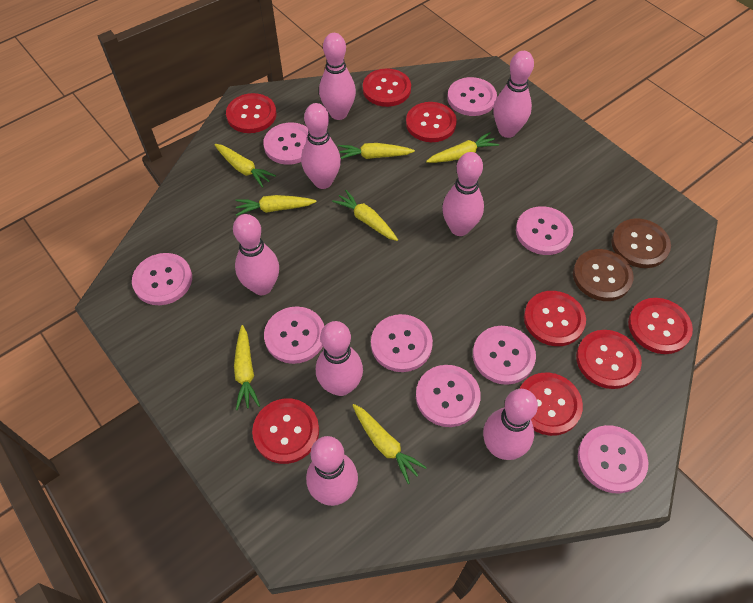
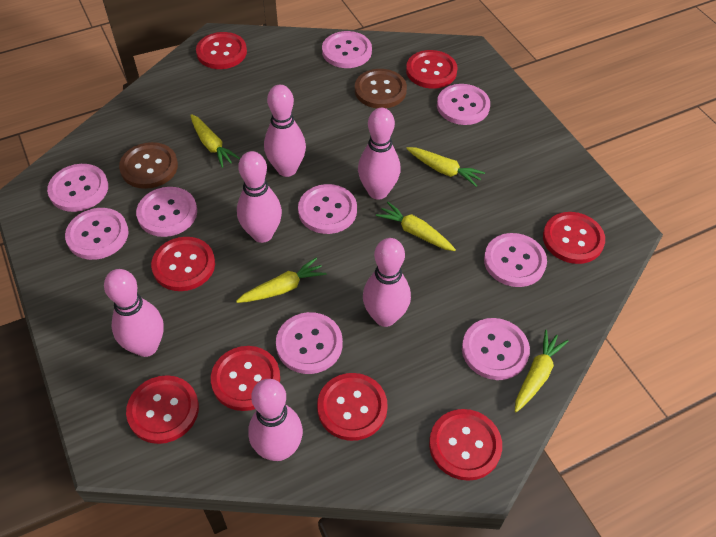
pink bowling pin: [233,214,279,295] [301,103,341,189] [306,436,358,506] [316,321,363,396] [319,33,356,120] [442,152,484,236] [483,389,538,460] [493,51,534,138] = 8 -> [104,269,164,357] [237,151,282,243] [248,379,303,461] [264,85,306,177] [358,108,401,199] [363,238,411,327] = 6
yellow carrot: [214,144,276,188] [234,325,260,410] [236,195,317,216] [332,190,398,241] [338,143,415,159] [352,404,427,484] [426,132,499,163] = 7 -> [190,114,240,168] [236,258,327,303] [376,202,456,251] [406,147,485,187] [515,330,568,412] = 5

